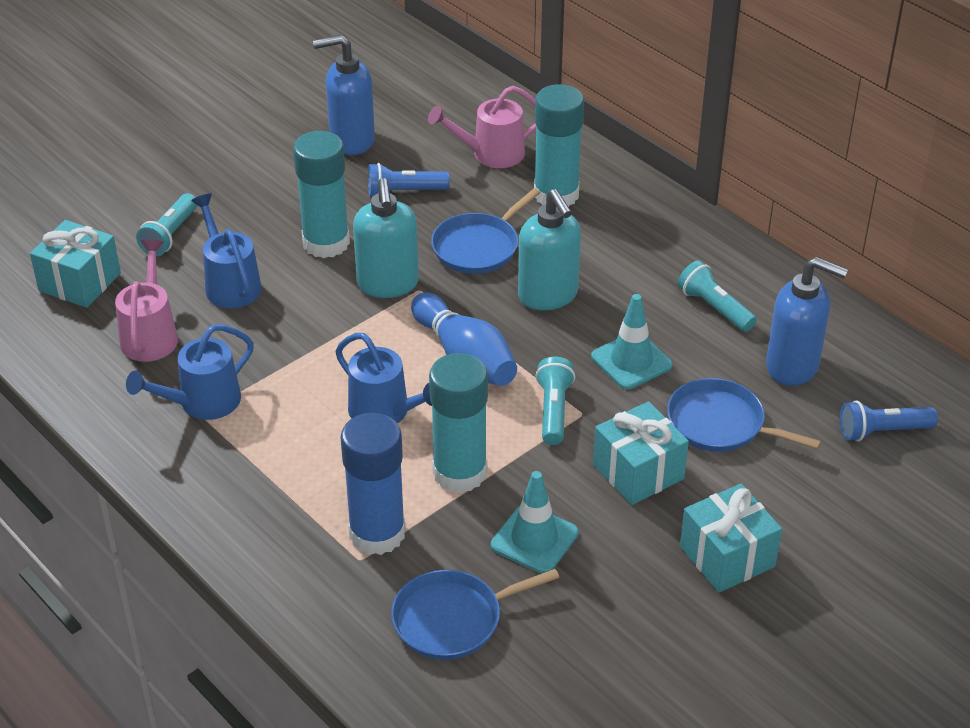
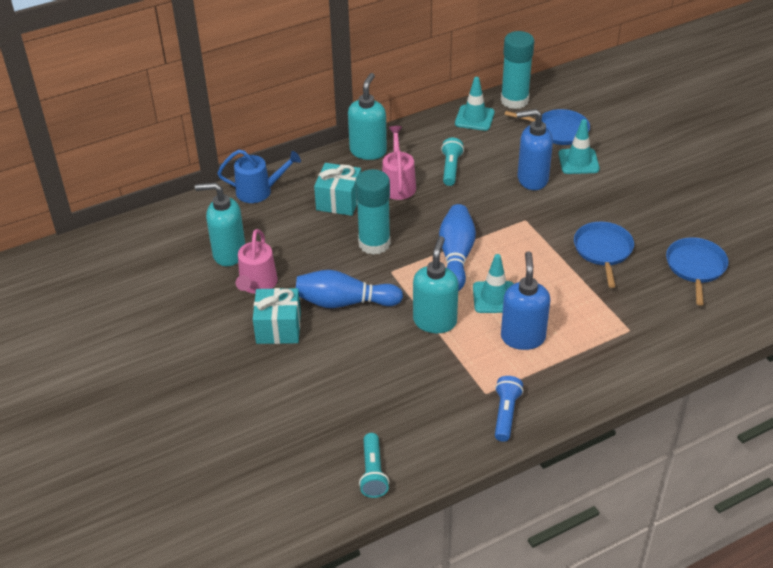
blue bowling pin: [411,293,517,386] = 1 -> [296,270,403,308] [439,204,476,291] = 2
blue flashlight: [368,163,450,197] [840,401,938,441] = 2 -> [495,376,523,442] = 1
blue glue stick: [340,413,405,555] = 1 -> none = 0
blue watering can: [126,324,254,420] [191,193,262,308] [335,333,432,423] = 3 -> [217,150,301,203] = 1
turquoise flashlight: [136,193,197,256] [535,357,575,445] [678,260,757,332] = 3 -> [359,433,389,498] [441,138,464,186] = 2
turquoise gift: [30,220,121,308] [593,401,689,505] [680,484,782,593] = 3 -> [253,288,301,344] [314,163,361,216] = 2
turquoise glue stick: [293,131,350,258] [429,353,488,493] [534,84,584,207] = 3 -> [355,169,391,255] [501,31,534,109] = 2
turquoise soap dispenser: [353,178,419,298] [518,189,581,310] = 2 -> [195,183,245,266] [348,73,387,160] [413,236,459,333] = 3
turquoise traffic cone: [491,471,579,573] [591,294,672,389] = 2 -> [455,77,495,131] [473,254,514,313] [559,119,600,174] = 3

